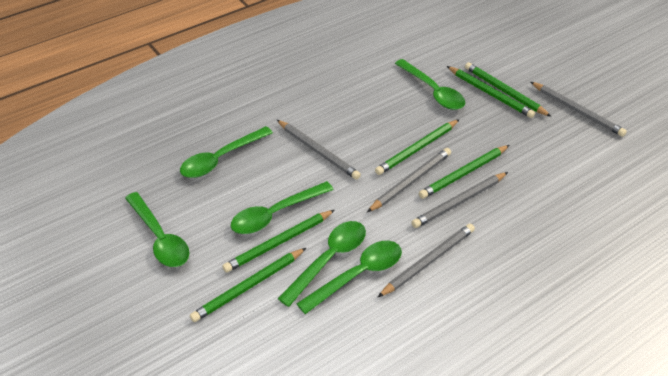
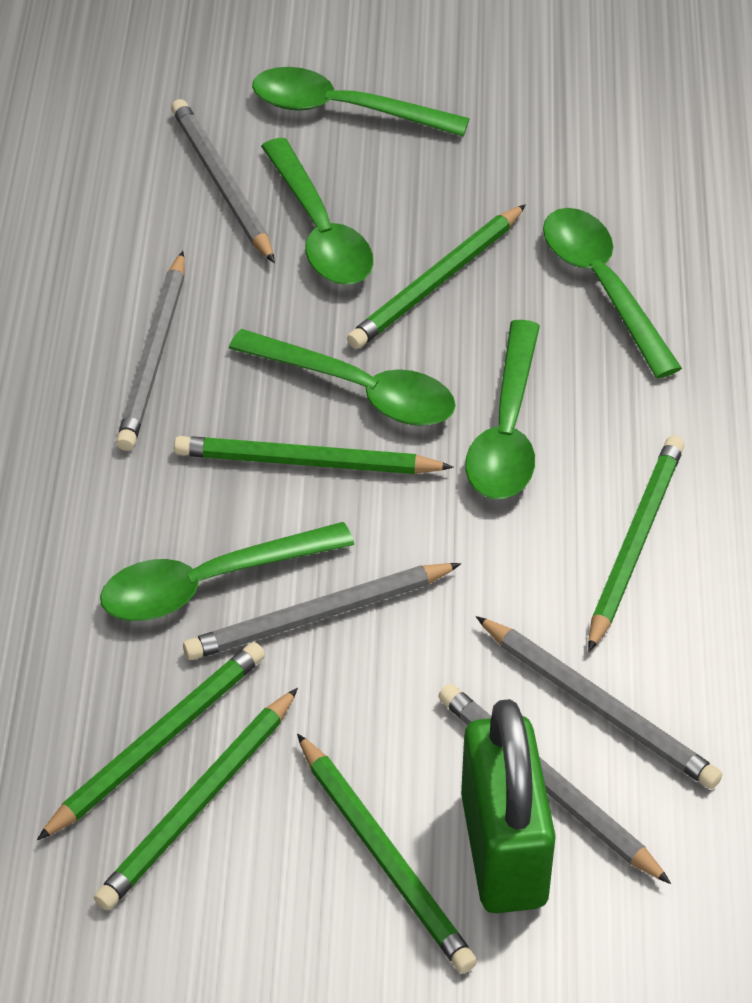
green padlock: none = 0 -> [461,699,556,913] = 1

